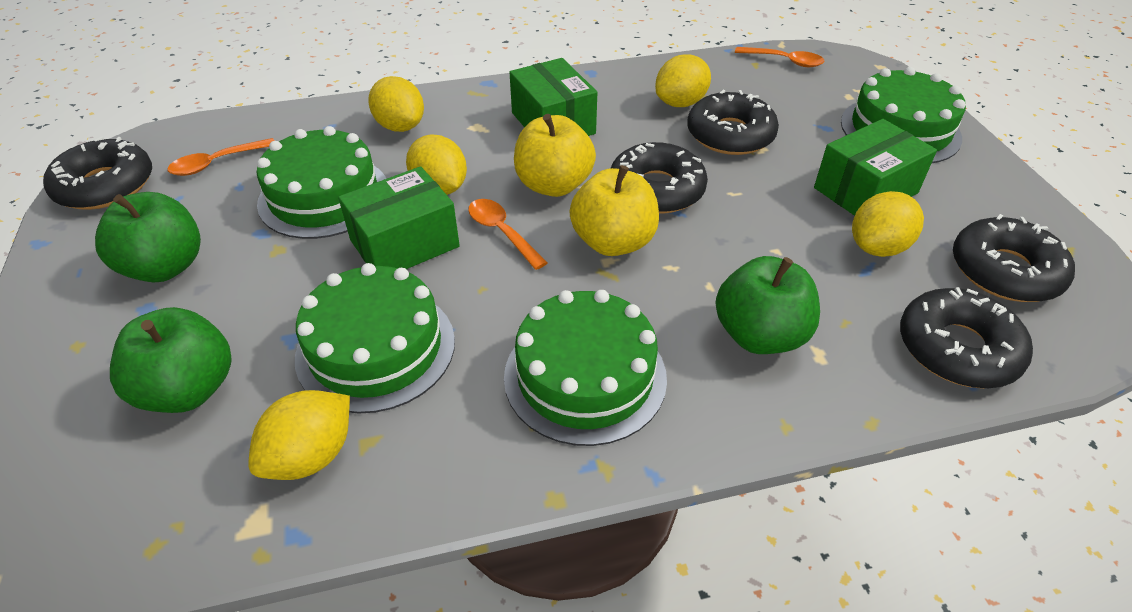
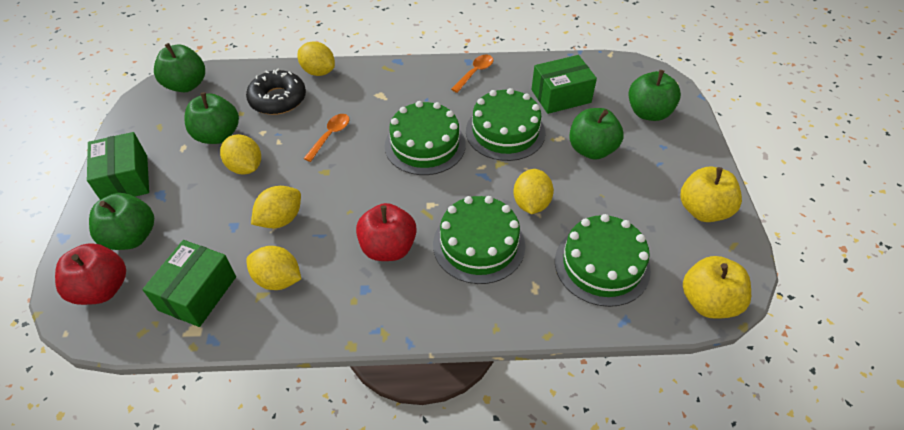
black donut: [43,136,152,210] [610,142,708,214] [687,90,779,155] [900,287,1033,388] [953,214,1075,302] = 5 -> [246,69,306,115] = 1
green apple: [95,192,201,282] [110,307,232,413] [715,256,820,354] = 3 -> [89,193,154,250] [154,43,205,92] [185,92,239,144] [569,108,624,160] [628,70,681,121] = 5
orange spoon: [167,138,275,176] [468,199,548,270] [735,47,825,67] = 3 -> [303,114,349,162] [451,55,493,93] = 2
red apple: none = 0 -> [55,243,126,305] [356,203,417,261] = 2

